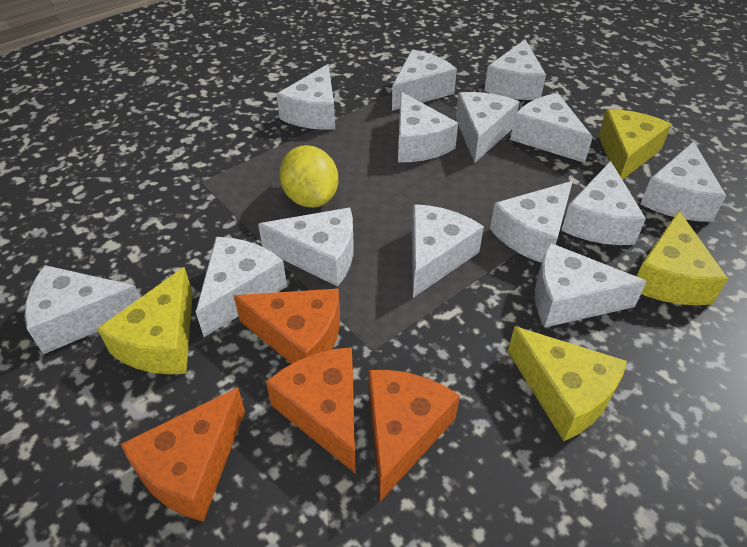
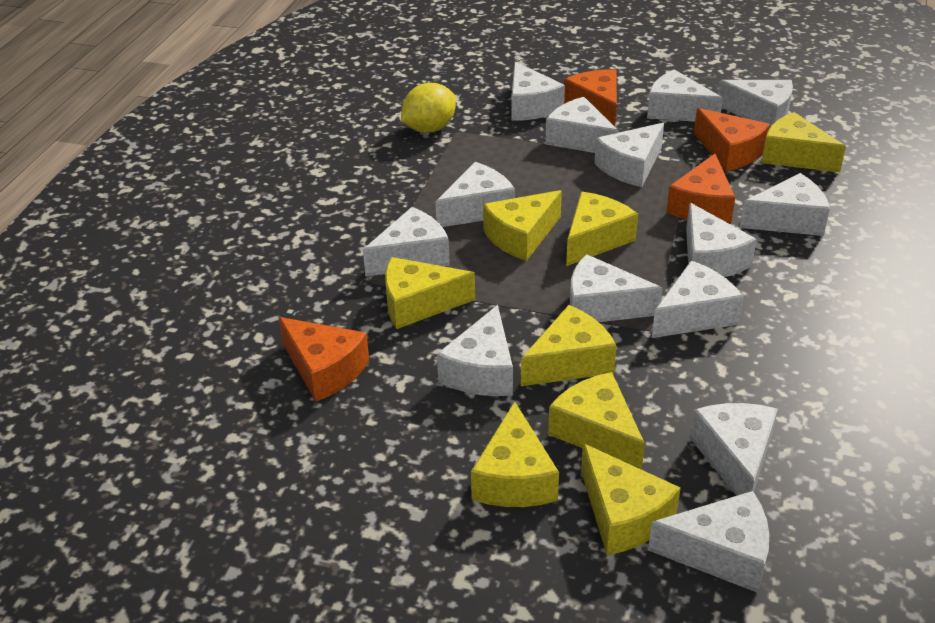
yellow cheese: [97,267,193,374] [508,326,627,441] [598,109,672,180] [636,211,728,305] = 4 -> [385,257,475,329] [471,402,559,507] [483,190,562,261] [521,305,616,386] [548,372,645,470] [566,192,638,266] [581,443,681,555] [762,112,846,172] = 8

